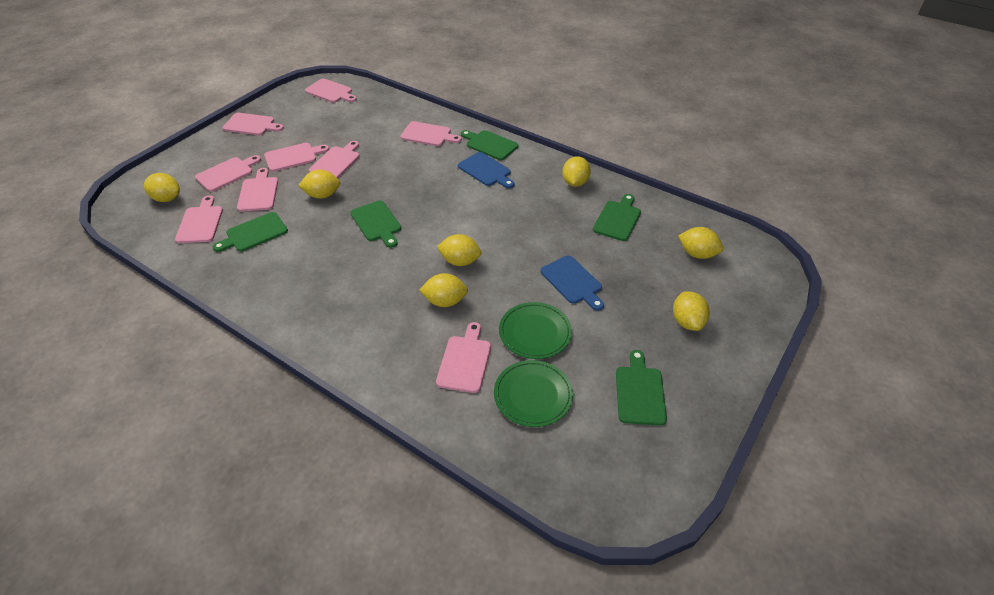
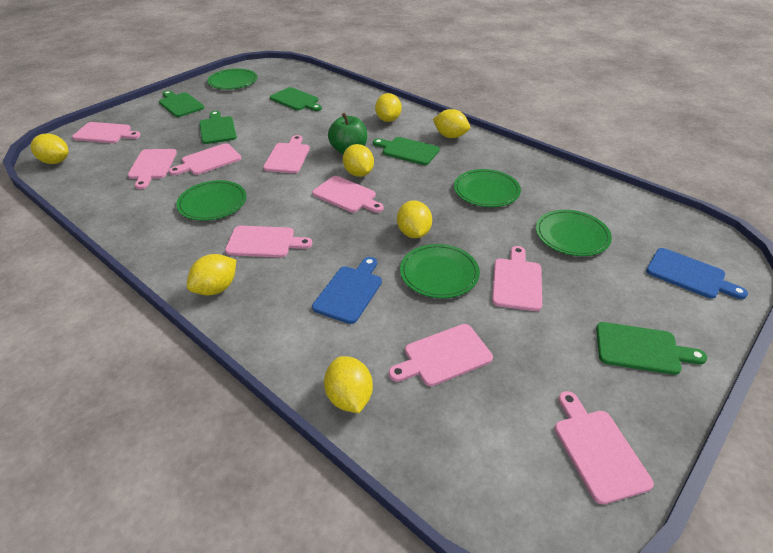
green apple: none = 0 -> [328,113,367,154] = 1
green plate: [494,360,573,427] [499,302,572,359] = 2 -> [176,180,247,221] [207,69,257,90] [400,244,480,298] [454,169,521,207] [536,210,612,256] = 5

